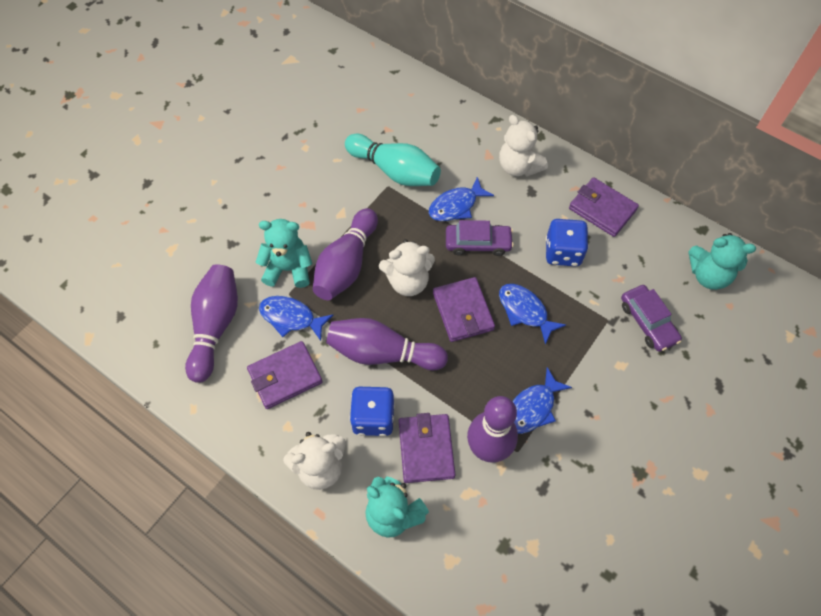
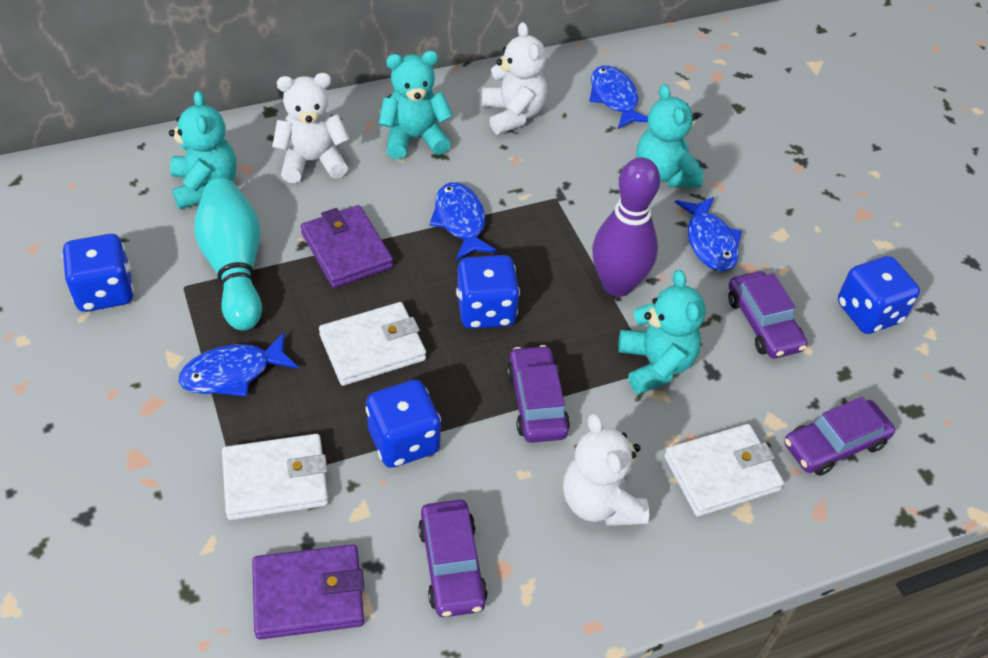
blue dice: [350,386,395,436] [546,219,589,267] = 2 -> [62,234,134,312] [365,380,441,468] [456,255,520,329] [838,256,920,334] = 4
purple bowling pin: [185,264,238,383] [313,208,378,300] [326,318,448,371] [467,396,518,463] = 4 -> [592,157,660,297] = 1
purple car: [446,220,514,256] [621,285,682,352] = 2 -> [418,500,488,617] [507,345,570,443] [728,271,807,358] [784,397,895,476] = 4
purple wallet: [247,341,323,409] [399,413,455,483] [433,277,495,342] [569,177,639,237] = 4 -> [252,544,364,639] [301,205,393,288] = 2
turquoise teddy bear: [256,219,313,288] [365,477,429,538] [688,233,756,290] = 3 -> [169,91,236,209] [379,51,453,159] [618,270,706,394] [636,84,703,187] = 4
white wallet: none = 0 -> [222,434,329,520] [319,302,426,386] [664,424,784,517] = 3

